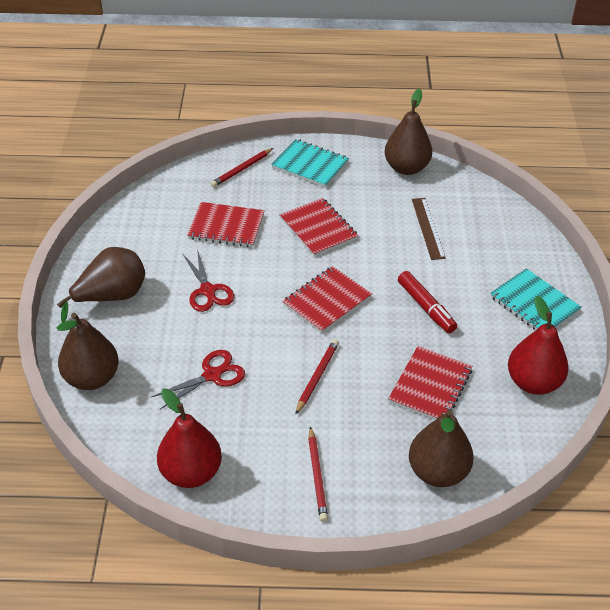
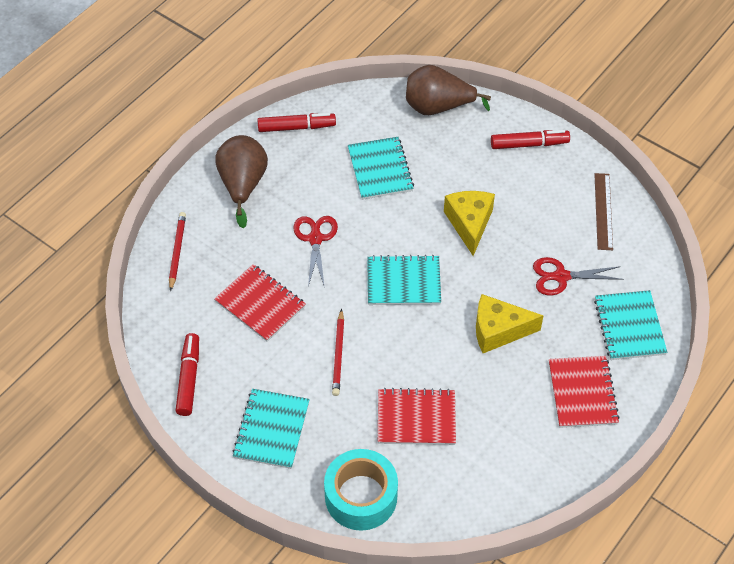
brown pear: [57,247,145,323] [57,313,119,390] [385,89,432,175] [409,409,474,487] = 4 -> [215,135,268,228] [406,65,491,115] = 2
red marker: [398,271,457,333] = 1 -> [176,333,199,416] [257,113,336,132] [491,130,570,149] = 3
red notebook: [187,202,264,247] [280,198,358,257] [282,266,372,333] [388,346,472,420] = 4 -> [214,264,306,342] [378,388,456,445] [549,356,620,428] = 3
red pear: [157,389,222,488] [508,296,569,395] = 2 -> none = 0
red pencil: [210,148,273,187] [295,339,339,415] [308,426,328,522] = 3 -> [169,212,186,291] [332,309,344,396] = 2
turquoise notebook: [271,139,349,188] [490,268,582,330] = 2 -> [232,389,310,469] [348,137,414,200] [367,255,441,305] [594,290,667,360] = 4
turquoise tape: none = 0 -> [324,449,398,531] = 1
yellow cheese: none = 0 -> [444,191,495,256] [476,294,543,353] = 2

